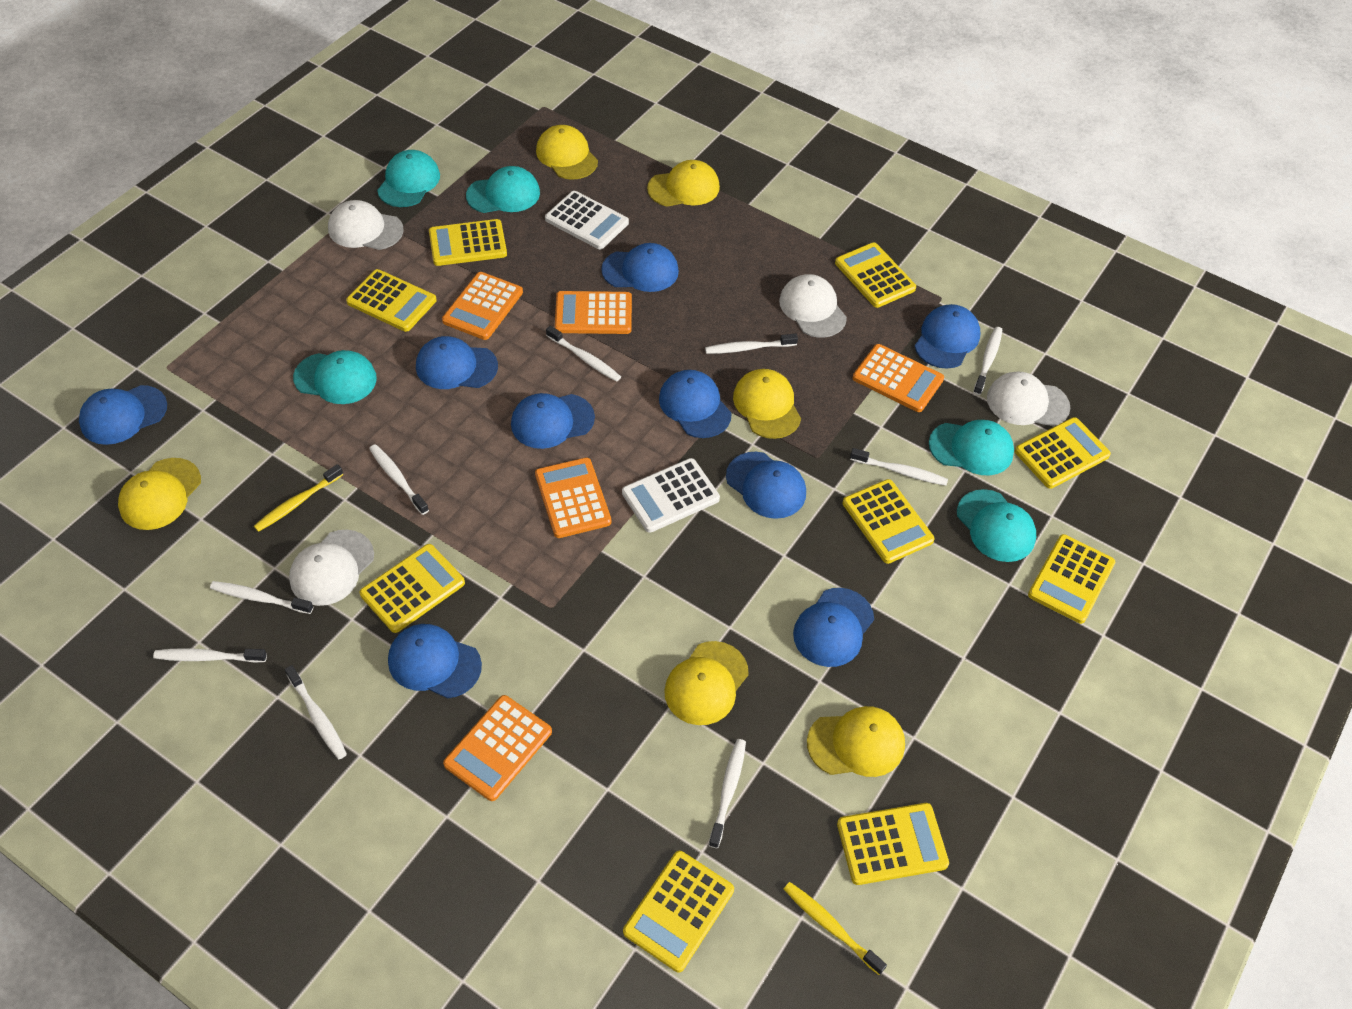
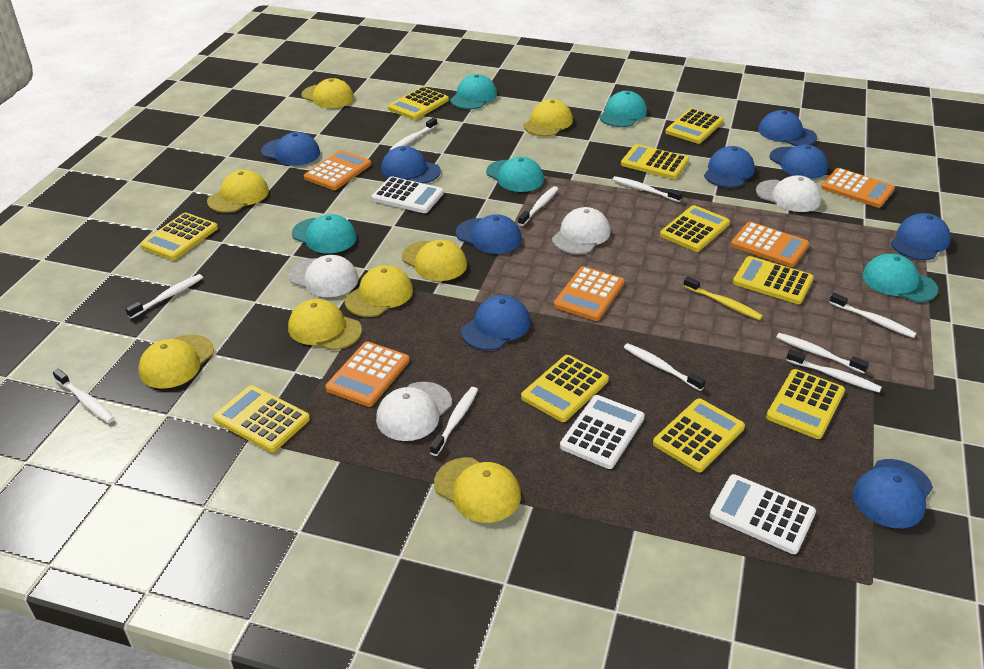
white calculator: [545,191,629,249] [622,458,720,533] = 2 -> [371,176,444,213] [560,395,645,469] [710,474,816,554] = 3
white toothbrush: [153,648,267,663] [210,581,313,614] [285,665,347,759] [369,444,429,515] [546,325,621,382] [705,334,798,354] [709,739,746,848] [850,448,948,486] [973,327,1002,395] = 9 -> [53,369,115,423] [126,274,203,319] [389,118,437,151] [430,387,478,456] [518,186,558,226] [612,176,682,202] [624,343,706,391] [776,333,869,373] [786,349,882,393] [829,293,917,338] = 10
yellow calculator: [346,269,437,332] [360,544,465,633] [429,219,507,266] [623,851,734,972] [835,242,916,308] [837,803,949,885] [843,479,935,564] [1015,417,1111,489] [1028,534,1115,624] = 9 -> [140,213,218,260] [213,385,310,452] [388,87,449,120] [521,355,609,422] [621,144,689,179] [653,399,745,472] [660,205,730,252] [665,108,724,144] [733,256,814,304] [766,369,845,439] = 10
yellow cap: [118,458,201,530] [536,125,598,180] [647,160,720,207] [664,641,749,725] [733,369,801,439] [807,706,905,777] = 6 -> [138,334,214,389] [207,170,269,213] [288,299,362,350] [302,78,354,108] [344,265,413,317] [402,240,467,281] [434,457,521,523] [524,99,573,136] = 8
yellow toothbrush: [254,464,344,532] [784,882,887,975] = 2 -> [683,276,763,320] = 1

